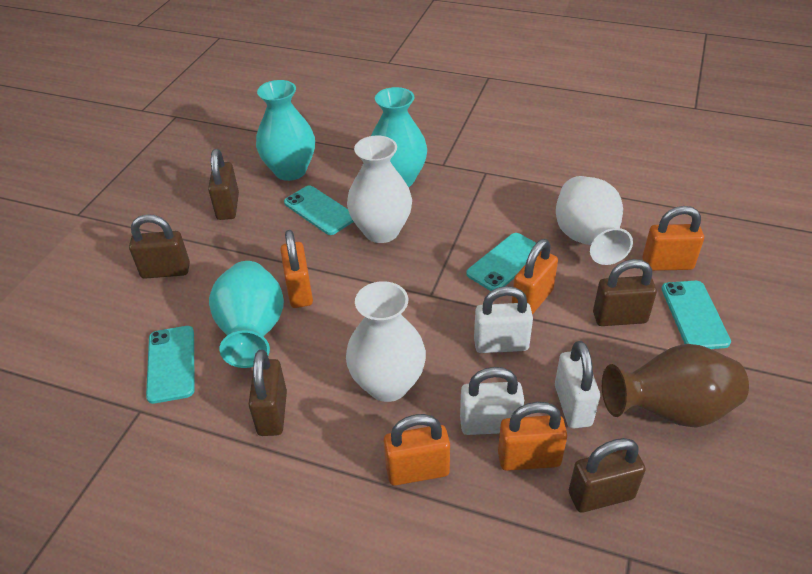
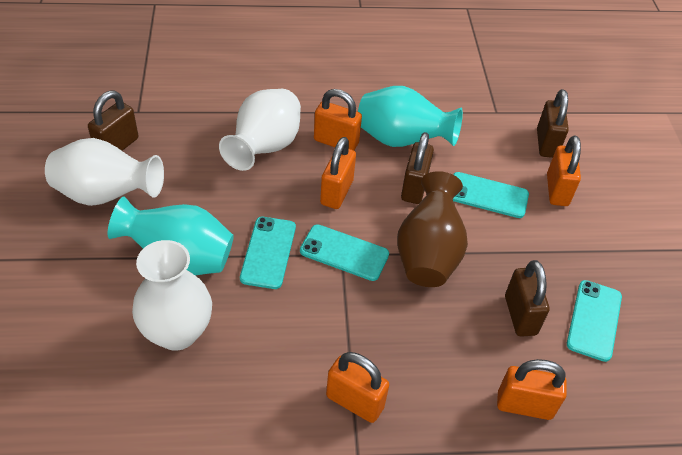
brown padlock: [129,214,190,279] [208,149,239,220] [248,350,287,436] [569,438,646,513] [593,259,657,326] = 5 -> [88,91,139,151] [401,132,434,204] [505,260,550,337] [537,89,569,158] = 4
turquoise vase: [209,261,284,368] [256,80,315,181] [371,87,427,187] = 3 -> [108,196,234,275] [358,86,463,147] = 2
white padlock: [460,367,524,435] [474,286,533,353] [555,341,600,429] = 3 -> none = 0

